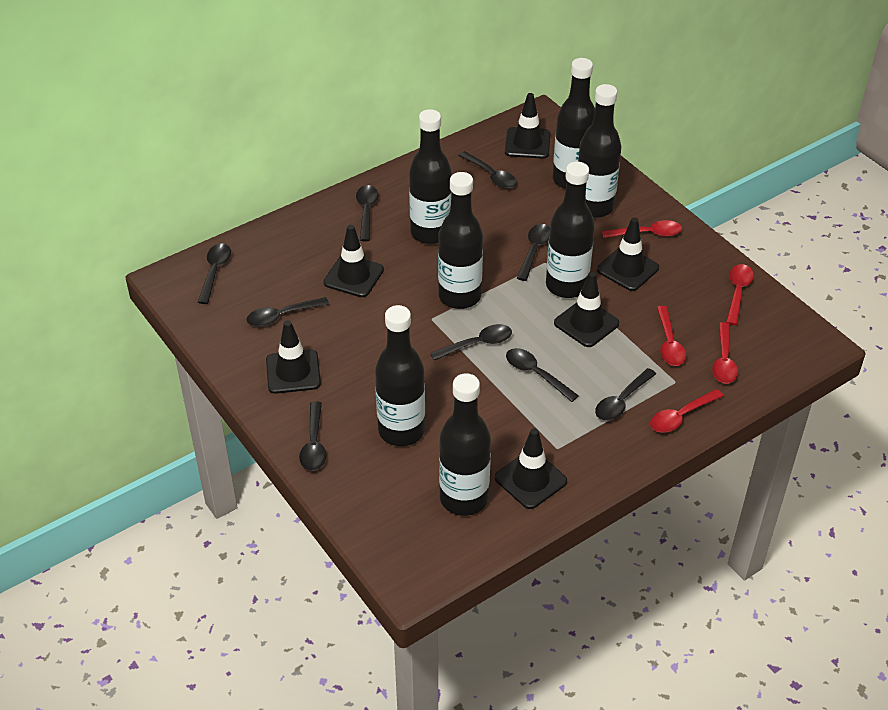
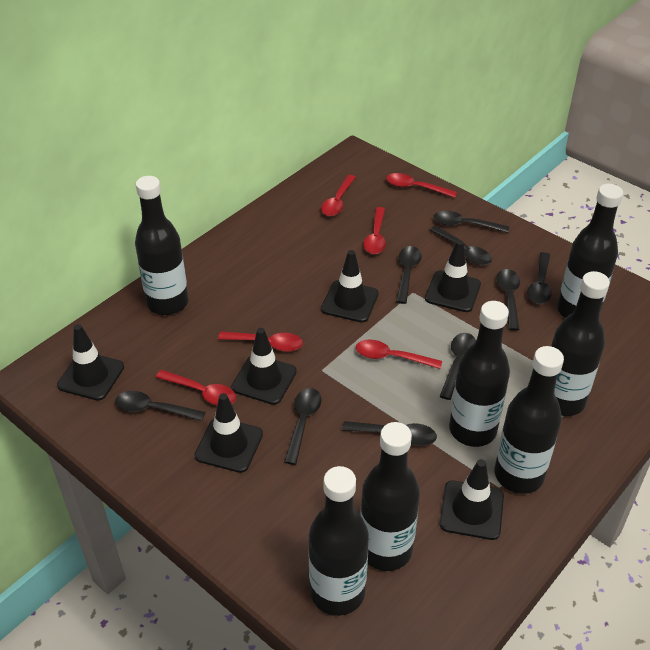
red spoon: [602,220,682,238] [650,389,723,432] [657,306,686,366] [712,322,738,384] [726,264,754,325] = 5 -> [156,370,236,405] [218,332,303,352] [321,175,356,216] [356,339,442,369] [363,207,386,254] [386,173,457,198] = 6

